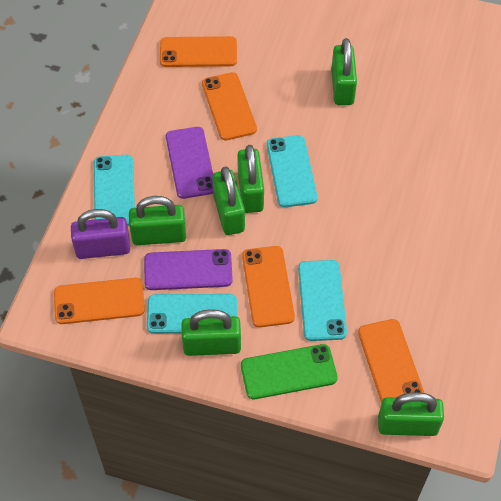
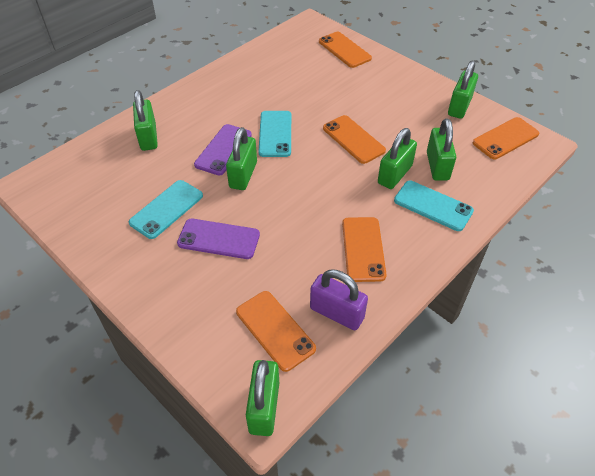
green phone: [241,344,338,399] = 1 -> none = 0
turquoise phone: [94,155,135,226] [147,294,237,334] [267,135,317,207] [298,260,347,341] = 4 -> [129,180,203,239] [259,111,291,157] [394,181,474,231] = 3

